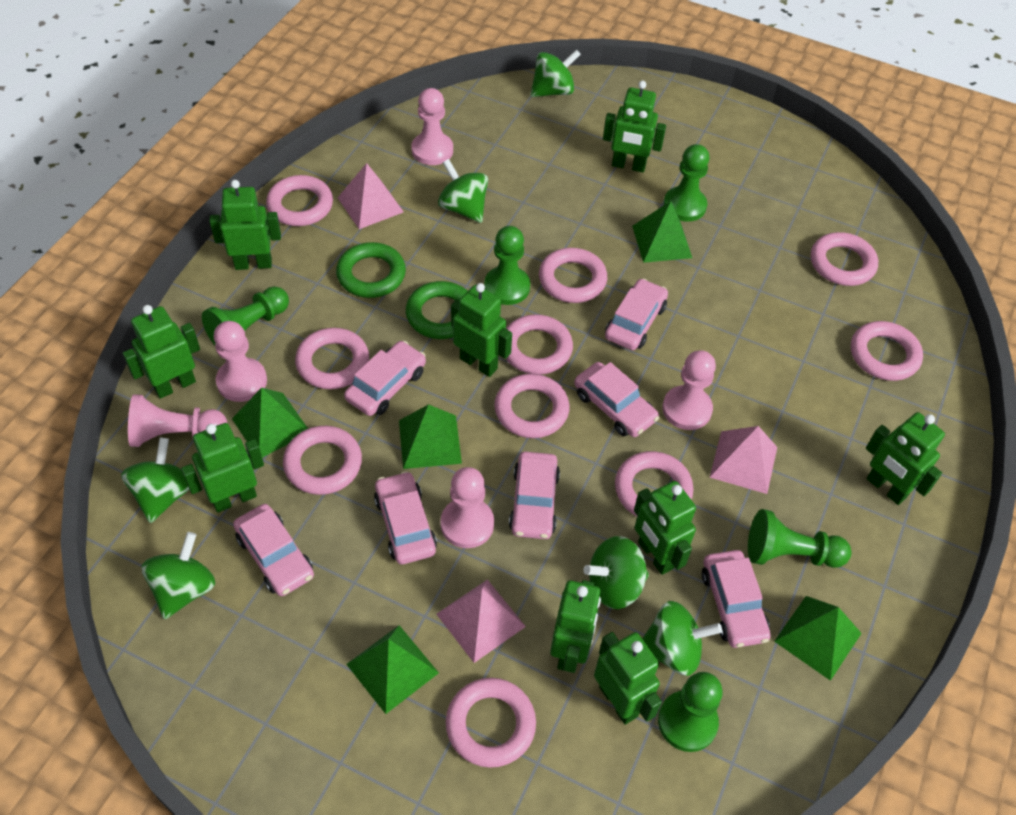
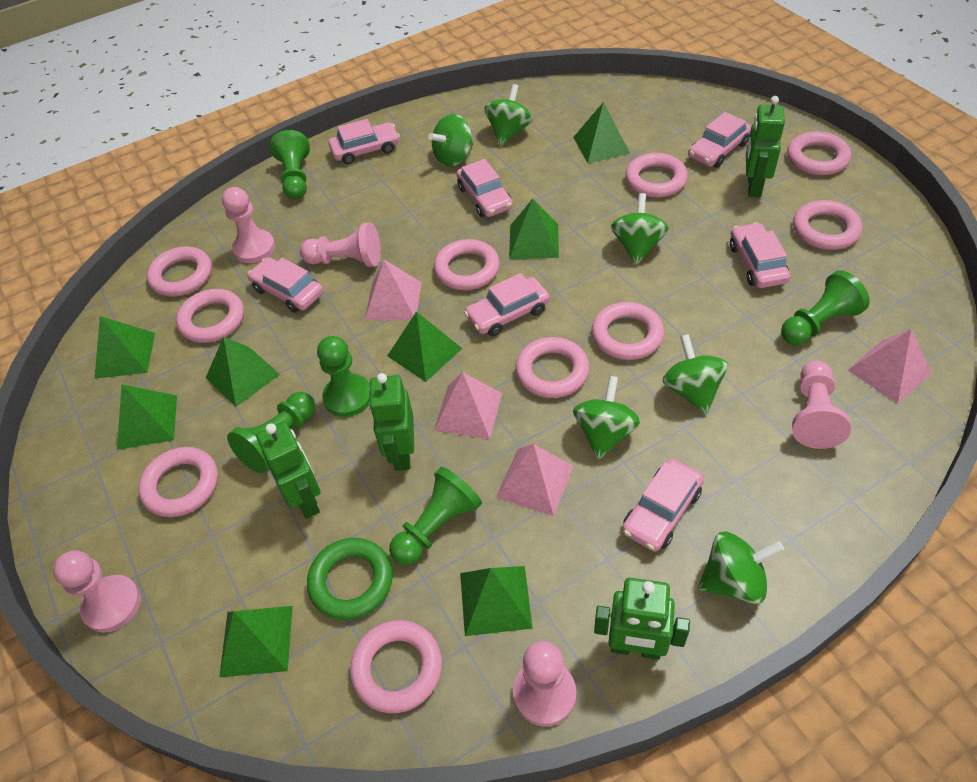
green pyramid: [232,388,308,458] [346,625,439,714] [399,404,462,469] [632,201,692,263] [774,596,862,681] = 5 -> [95,316,155,379] [117,384,177,450] [206,337,280,407] [219,606,293,678] [387,311,462,382] [460,566,533,636] [509,199,559,259] [573,102,630,163] = 8
green ring: [336,242,406,298] [406,281,468,339] = 2 -> [307,538,393,620] = 1
green robot: [122,305,200,399] [181,423,264,513] [209,180,281,270] [451,283,512,377] [550,580,601,673] [594,632,662,724] [603,81,666,172] [634,481,696,575] [866,412,945,505] = 9 -> [256,422,321,519] [369,373,414,471] [594,578,690,660] [746,96,785,197] = 4
pink pyramid: [338,163,404,229] [436,579,526,663] [710,426,777,494] = 3 -> [365,259,422,320] [434,372,502,439] [496,444,574,516] [848,329,932,404] = 4

